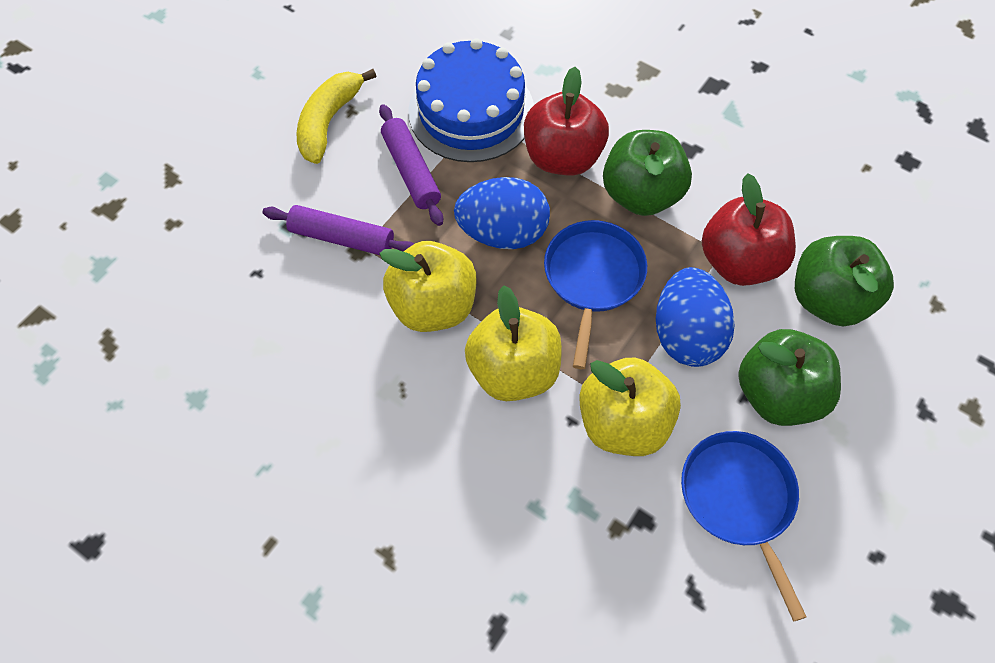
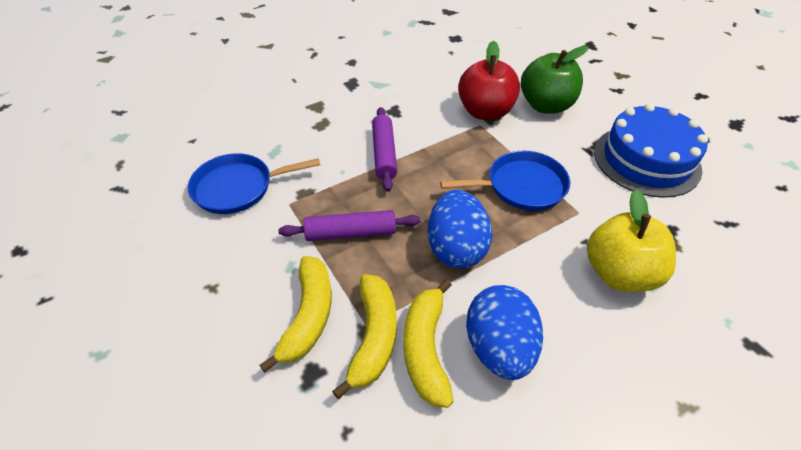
green apple: [603,130,692,216] [738,329,841,426] [795,236,894,326] = 3 -> [521,46,588,114] = 1
red apple: [524,67,609,176] [702,173,796,286] = 2 -> [458,41,520,120] = 1
yellow apple: [379,241,476,332] [465,285,562,401] [579,358,681,456] = 3 -> [587,189,676,292] = 1
yellow banana: [296,69,376,164] = 1 -> [259,256,331,373] [332,274,397,399] [403,279,453,408] = 3

